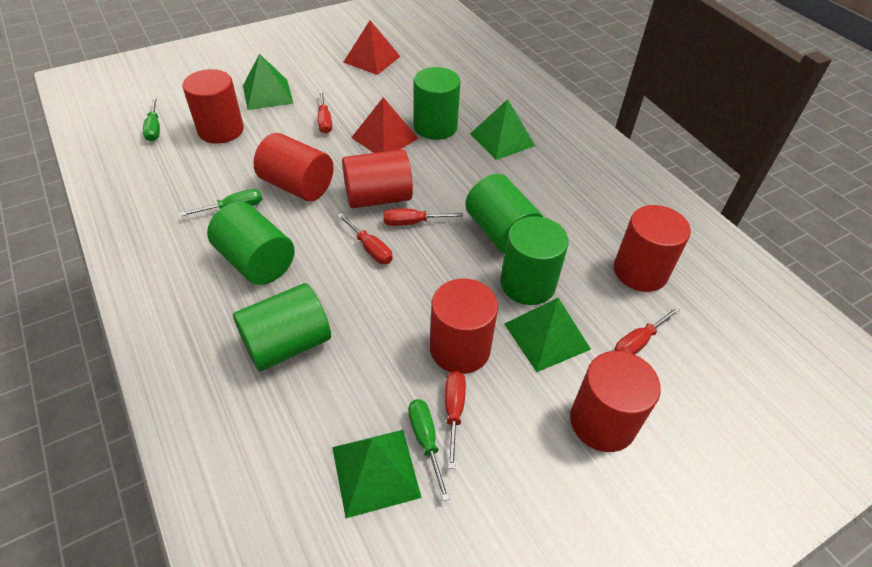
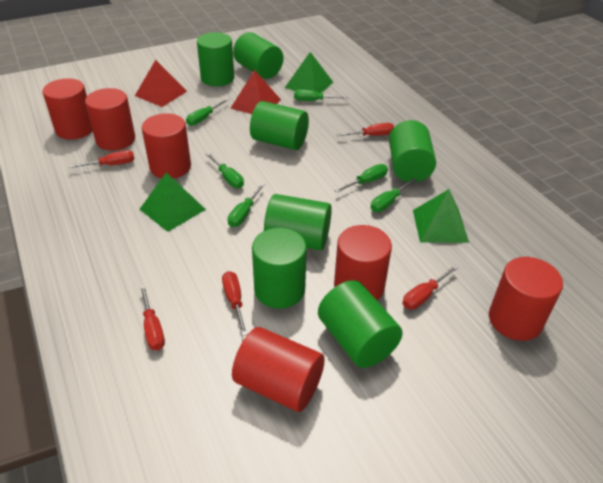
green cylinder: [207,202,295,285] [233,283,331,371] [414,67,461,140] [465,174,543,254] [500,216,569,305] = 5 -> [197,32,234,86] [233,32,283,79] [250,101,309,150] [252,228,307,309] [264,194,332,251] [318,280,403,368] [389,120,436,182] = 7
green pyramid: [243,54,294,110] [332,430,422,518] [470,99,535,160] [504,298,591,372] = 4 -> [140,172,206,232] [285,52,333,93] [413,189,469,243] = 3
green screwdriver: [143,97,160,142] [180,189,262,216] [408,399,450,501] = 3 -> [186,98,229,126] [206,153,244,188] [228,183,265,227] [294,90,349,101] [335,164,388,193] [370,178,417,212] = 6

